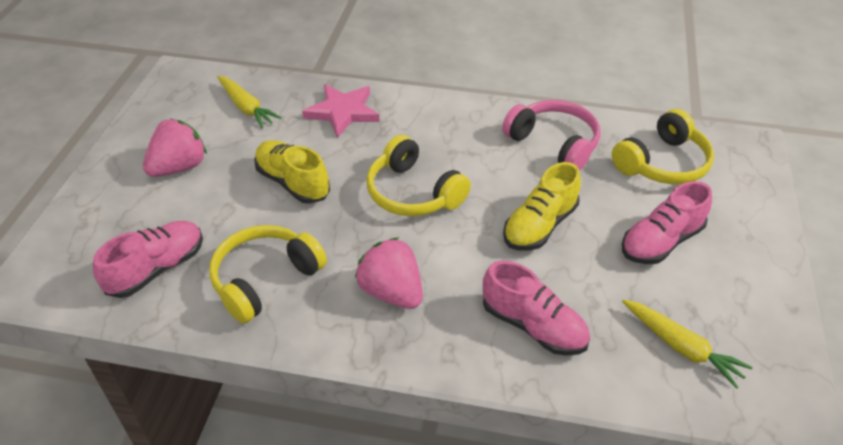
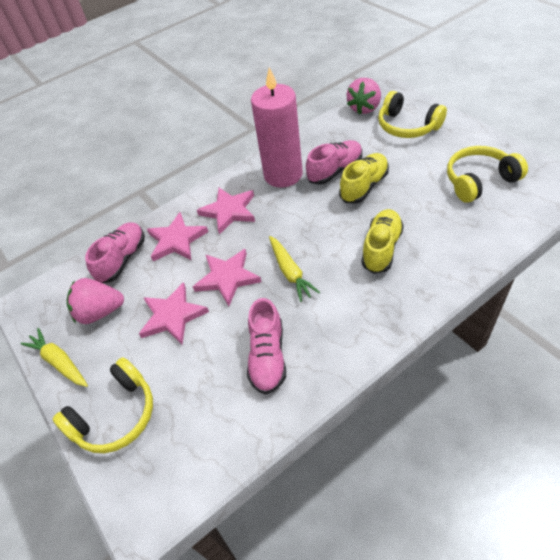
pink candle: none = 0 -> [251,67,303,188] = 1
pink headphones: [502,100,601,171] = 1 -> none = 0
pink star: [302,84,380,138] = 1 -> [139,282,209,345] [147,212,208,261] [193,249,262,306] [197,188,255,235] = 4

